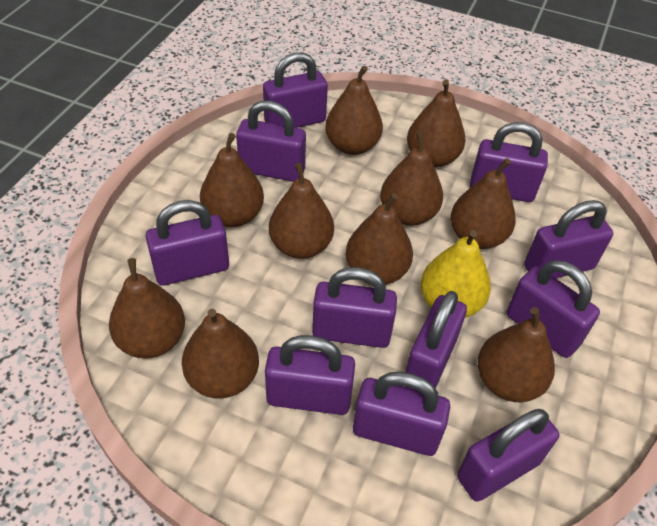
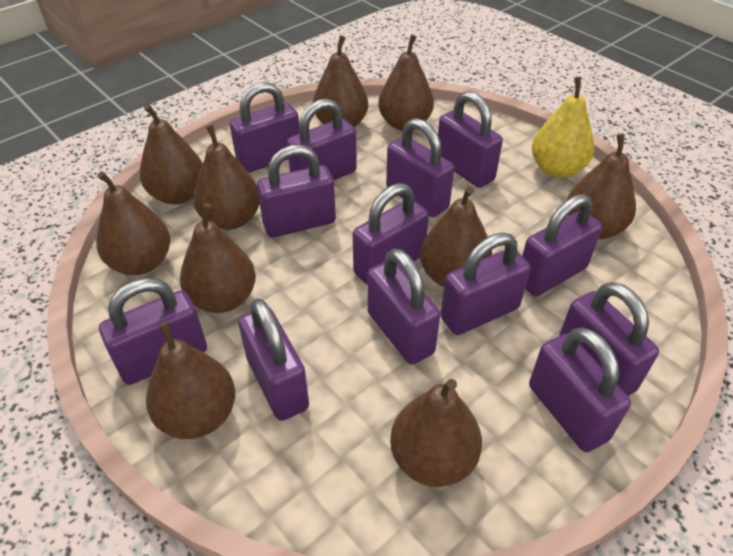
purple padlock: [146,200,229,286] [236,101,306,182] [263,52,328,128] [265,335,355,415] [312,267,397,348] [353,372,450,456] [405,291,467,389] [457,409,559,502] [470,122,548,202] [507,260,600,358] [524,200,613,278] = 11 -> [99,278,207,385] [229,82,299,173] [238,299,309,421] [257,145,336,238] [287,99,357,180] [353,183,429,285] [367,248,440,364] [386,118,454,217] [438,91,503,188] [440,233,530,335] [522,194,602,296] [529,327,631,452] [559,282,659,396] = 13

